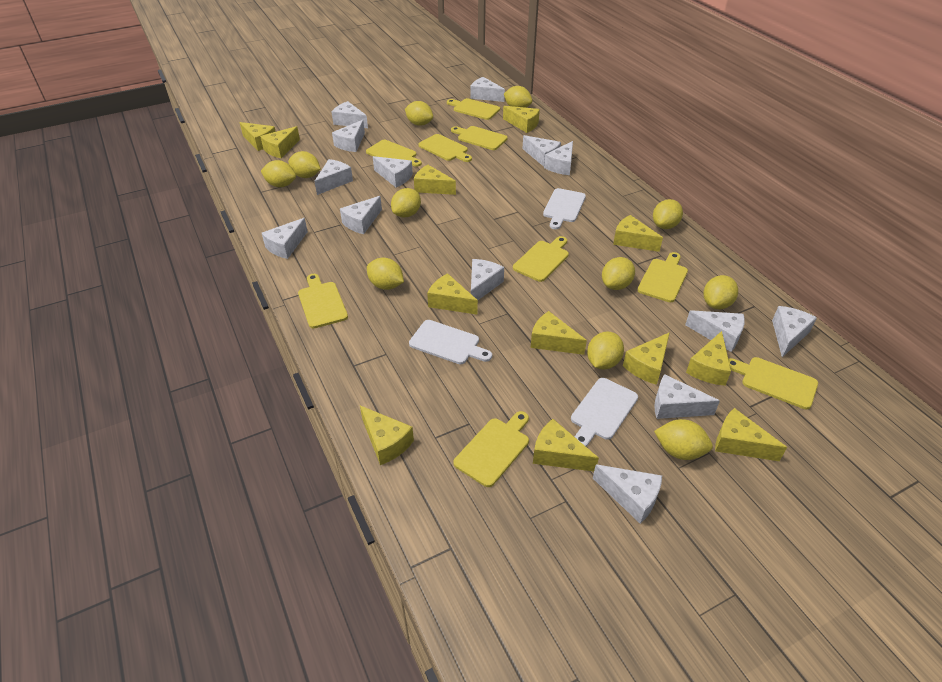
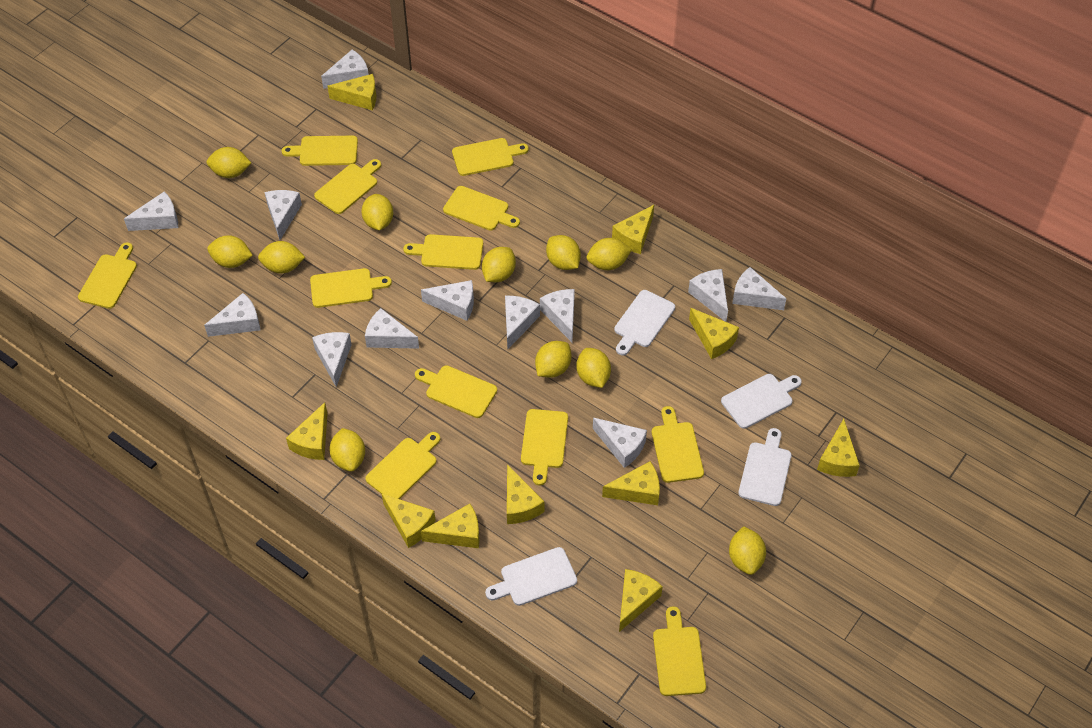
white cheese: [262,218,308,259] [314,159,353,195] [331,101,368,128] [332,120,365,152] [340,196,382,234] [373,156,413,187] [470,77,505,102] [471,259,504,300] [522,135,561,166] [544,141,573,175] [593,465,662,524] [654,374,720,419] [685,310,745,352] [772,306,817,357] = 14 -> [124,192,178,231] [204,293,260,337] [264,190,302,240] [312,332,352,387] [321,50,369,89] [365,308,419,349] [421,280,474,321] [505,296,540,349] [540,289,575,342] [593,418,647,468] [688,269,728,322] [732,267,786,310] = 12
white cutting board: [409,320,492,364] [543,188,586,229] [571,378,638,447] = 3 -> [485,547,577,606] [614,290,675,355] [721,374,802,429] [738,428,792,506] = 4
yellow cheese: [239,122,276,151] [260,126,300,158] [360,406,414,465] [414,165,456,195] [427,273,478,315] [503,106,540,133] [531,311,587,355] [533,419,599,472] [613,215,663,252] [623,332,670,385] [686,331,731,386] [715,408,787,461] = 12 -> [286,402,328,460] [328,74,376,110] [381,493,436,548] [421,504,479,548] [507,464,544,524] [602,461,660,505] [612,205,654,254] [619,569,663,632] [689,308,739,359] [817,419,860,477] = 10
yellow cutting board: [298,274,348,328] [366,140,422,167] [418,134,472,162] [447,98,500,120] [451,126,508,150] [453,411,529,487] [513,236,569,282] [637,252,688,302] [729,357,818,409] = 9 -> [78,242,137,309] [282,136,358,166] [310,268,392,308] [314,159,381,214] [365,432,440,499] [403,234,483,270] [415,365,497,418] [443,186,520,231] [452,138,529,176] [521,409,568,486] [652,406,704,483] [653,606,706,696] = 12

